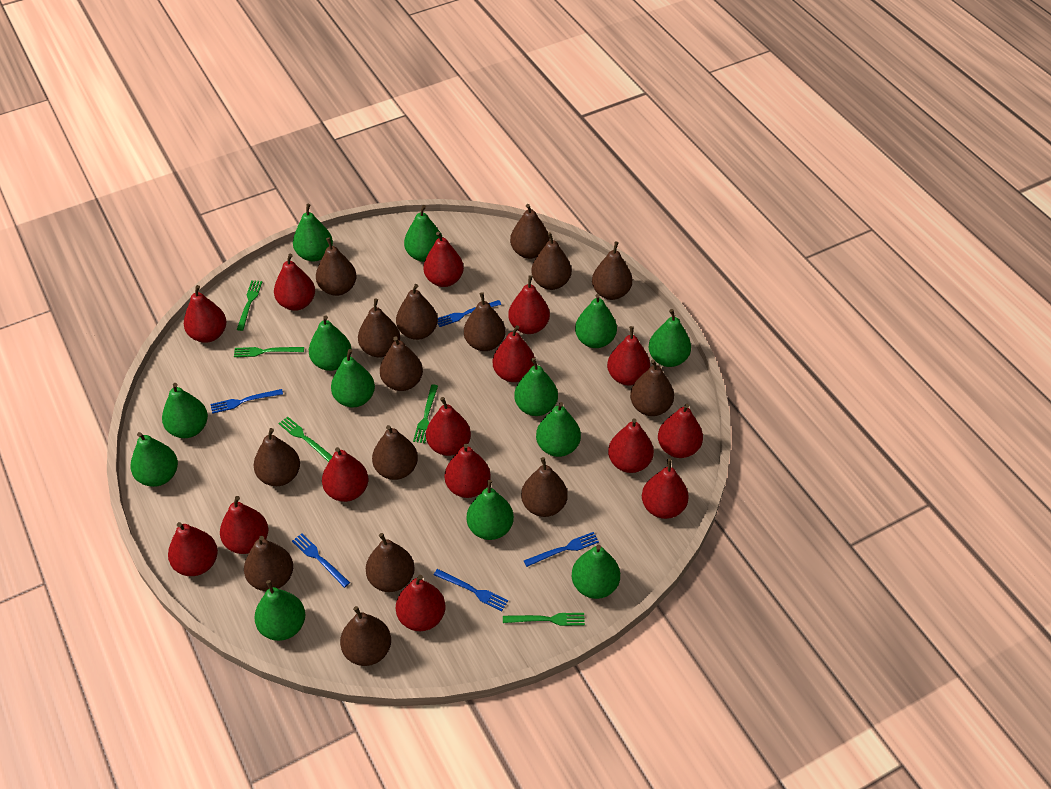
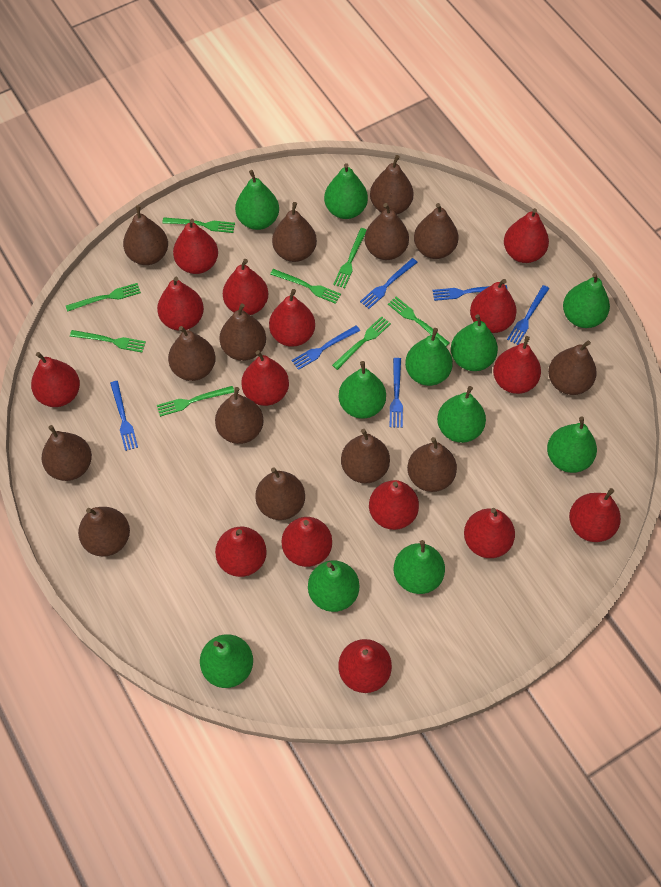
blue fork: [211,389,283,414] [292,533,350,588] [434,569,508,611] [438,300,501,327] [524,532,599,567] = 5 -> [110,381,138,451] [291,325,360,370] [360,258,418,309] [390,358,403,428] [432,285,508,301] [507,285,549,345] = 6
brown pear: [244,536,293,591] [254,428,300,486] [316,238,357,296] [340,606,391,666] [358,299,400,357] [366,533,415,592] [372,425,418,480] [380,336,423,391] [396,284,438,340] [464,292,505,351] [510,204,550,259] [521,457,568,517] [531,232,572,290] [592,241,632,300] [630,359,674,416] = 15 -> [42,425,92,481] [78,507,130,557] [123,205,168,265] [168,326,216,381] [215,387,264,444] [219,303,266,361] [255,467,305,520] [272,202,317,262] [341,429,390,484] [365,203,409,260] [370,155,414,215] [407,437,457,492] [414,203,458,259] [548,340,597,395] = 14
green fork: [234,347,304,357] [237,280,262,331] [278,416,333,462] [413,384,438,443] [503,613,585,626] = 5 -> [66,283,141,312] [70,330,146,353] [157,386,234,417] [162,217,235,233] [270,269,341,304] [332,316,391,370] [333,228,367,288] [388,297,450,346] = 8
green pear: [130,432,178,487] [162,383,208,438] [254,580,305,641] [293,204,333,262] [309,315,351,371] [331,349,375,408] [404,205,442,262] [467,480,514,540] [514,358,558,416] [536,402,581,457] [572,545,620,599] [575,294,617,348] [649,309,691,367] = 13 -> [200,634,253,688] [235,170,279,230] [308,561,359,612] [324,163,368,219] [339,361,386,419] [393,540,445,594] [405,328,453,386] [437,386,486,443] [451,314,498,371] [547,416,597,473] [563,273,610,328] = 11

